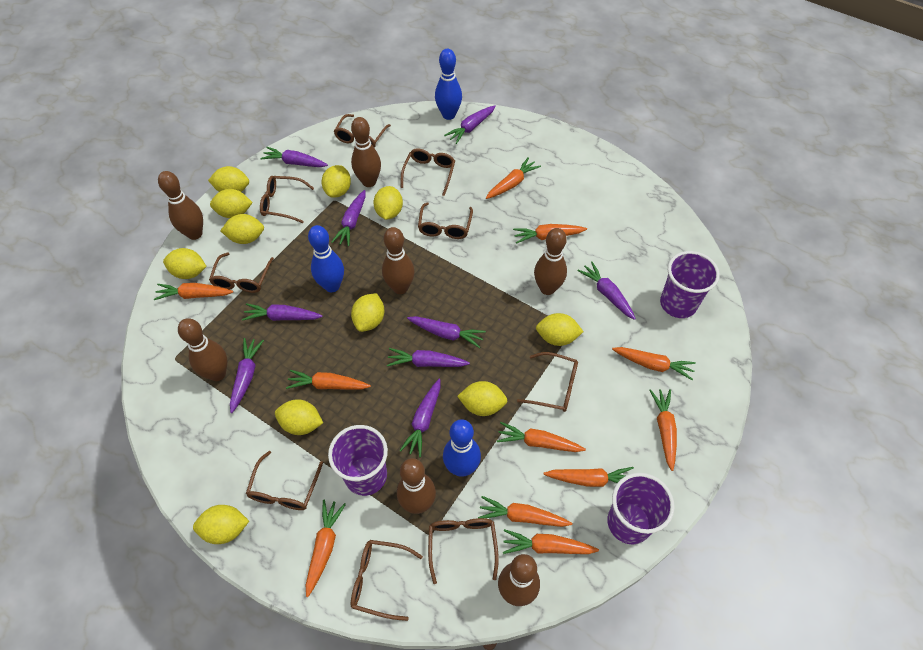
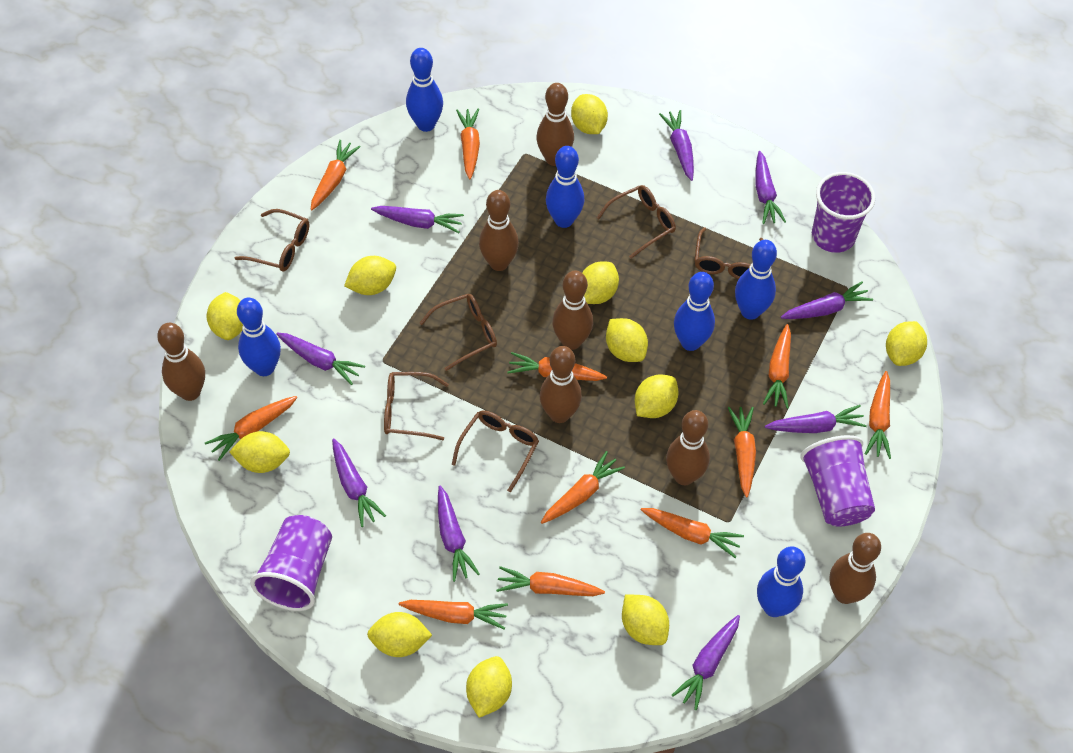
blue bowling pin: [308,225,344,292] [435,48,462,120] [443,419,481,477] = 3 -> [237,298,281,376] [406,48,443,132] [546,146,584,228] [674,272,715,351] [735,240,777,320] [757,546,805,617] = 6
brown glasses: [209,252,274,293] [246,451,323,510] [260,176,314,223] [334,114,391,148] [351,540,423,621] [401,148,455,196] [418,202,473,239] [428,518,499,584] [517,352,578,412] = 9 -> [235,209,309,272] [384,372,449,440] [420,294,497,371] [452,410,539,492] [597,185,676,259] [694,227,763,279] = 6

